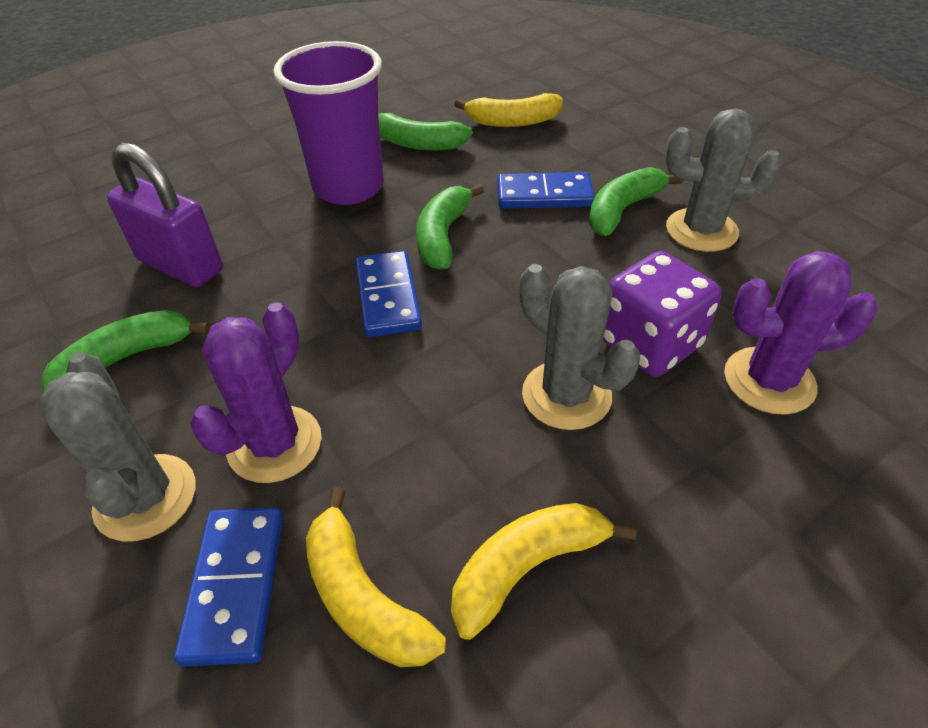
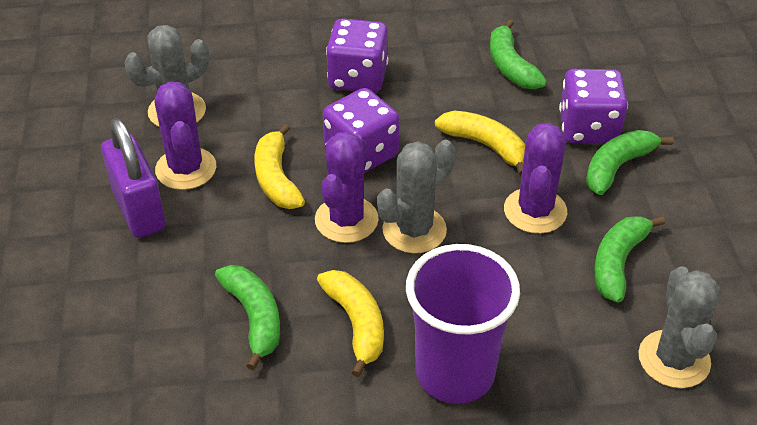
blue domino: [174,507,283,667] [356,251,422,337] [497,172,595,209] = 3 -> none = 0
purple cactus: [190,302,322,483] [724,251,878,415] = 2 -> [155,81,216,190] [315,132,379,243] [504,123,567,234] = 3
purple dice: [603,251,722,377] = 1 -> [323,88,399,173] [326,18,388,93] [559,69,628,144] = 3

